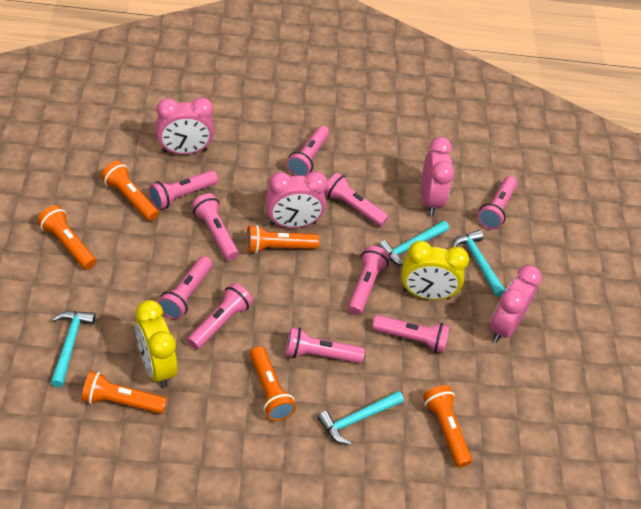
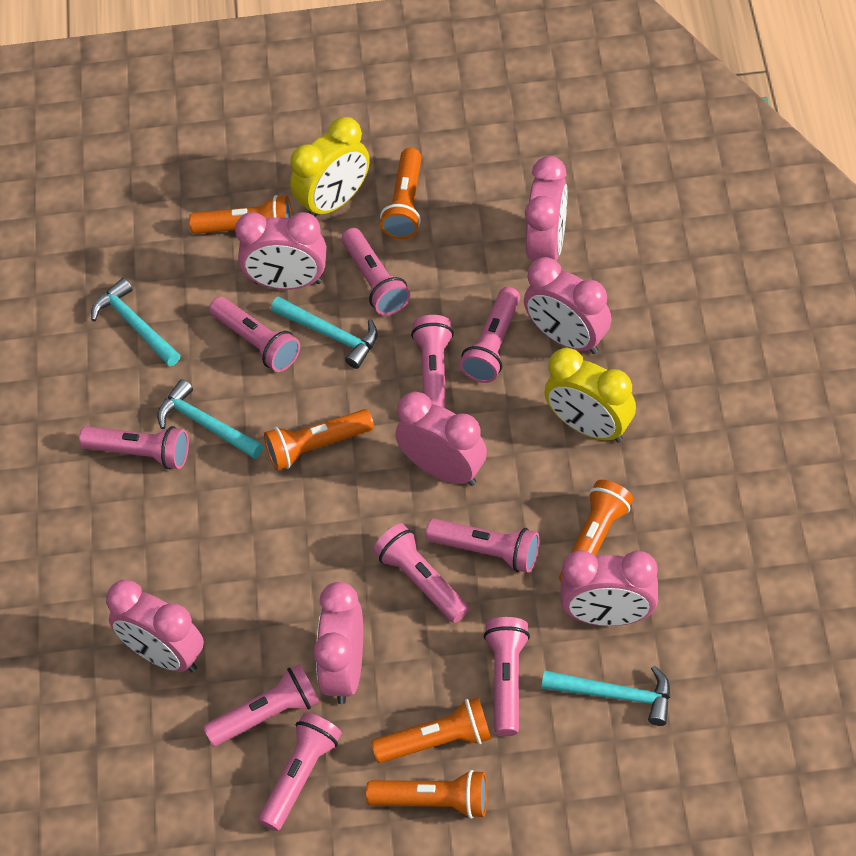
pink clock: [156,97,214,154] [265,171,328,228] [421,137,454,216] [489,265,542,342] = 4 -> [106,580,204,672] [235,212,327,290] [313,582,363,704] [396,392,487,486] [524,257,612,354] [525,156,567,261] [561,550,658,626] = 7

